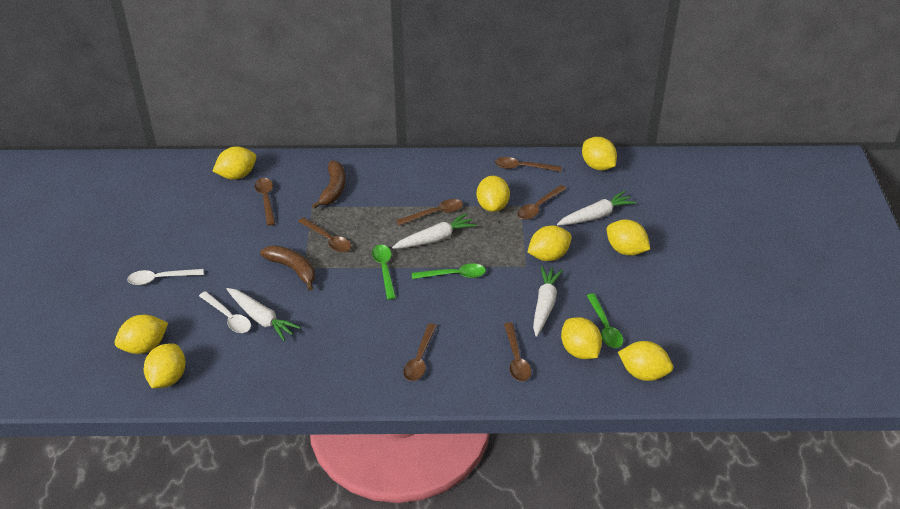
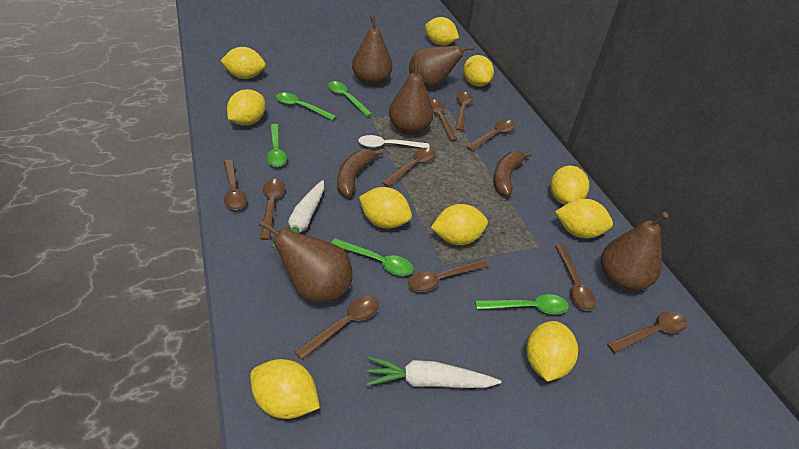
brown pear: none = 0 -> [259,220,353,303] [352,15,392,86] [389,60,433,135] [409,46,474,88] [601,212,668,291] = 5
brown spoon: [255,178,275,226] [298,217,351,252] [396,199,463,225] [403,323,437,381] [495,157,561,172] [504,323,531,381] [517,185,567,220] = 7 -> [224,160,247,210] [260,179,285,240] [295,296,379,360] [382,148,436,187] [408,259,488,292] [430,100,458,141] [456,92,473,131] [466,120,515,151] [555,244,596,311] [607,311,687,353] = 10
green spoon: [372,245,396,300] [412,263,486,279] [587,293,623,348] = 3 -> [266,124,287,167] [276,93,336,120] [328,81,372,117] [331,238,413,276] [475,294,569,314] = 5
white carrot: [227,288,301,341] [392,213,477,249] [533,266,563,337] [557,191,636,225] = 4 -> [272,180,324,248] [366,357,501,388] = 2
white spoon: [127,269,204,285] [199,291,251,333] = 2 -> [358,135,430,148] = 1
yellow lemon: [114,315,168,354] [144,344,186,388] [213,146,257,180] [477,176,510,212] [528,226,572,261] [561,317,602,359] [582,137,617,170] [607,219,650,256] [618,341,673,381] = 9 -> [220,47,266,79] [227,89,266,126] [250,359,320,419] [359,187,412,229] [425,17,459,46] [431,204,488,245] [463,55,494,87] [526,321,578,382] [550,166,589,205] [555,199,613,238] = 10

